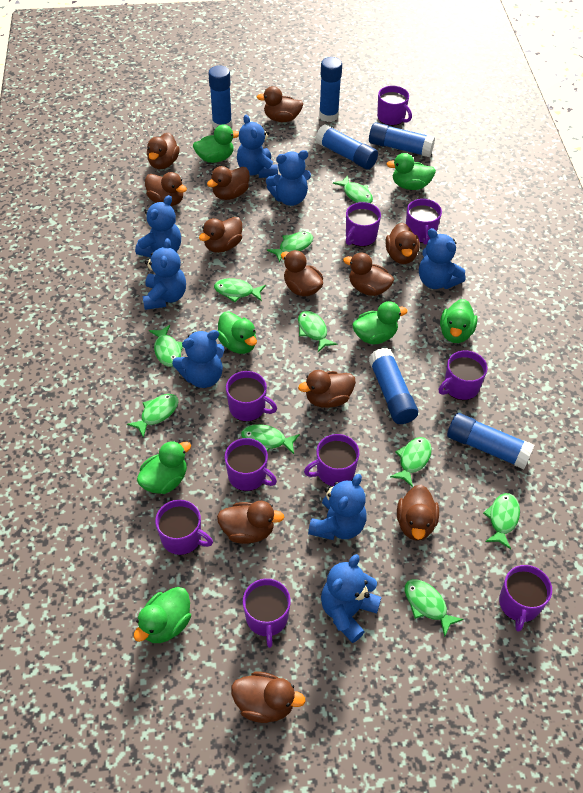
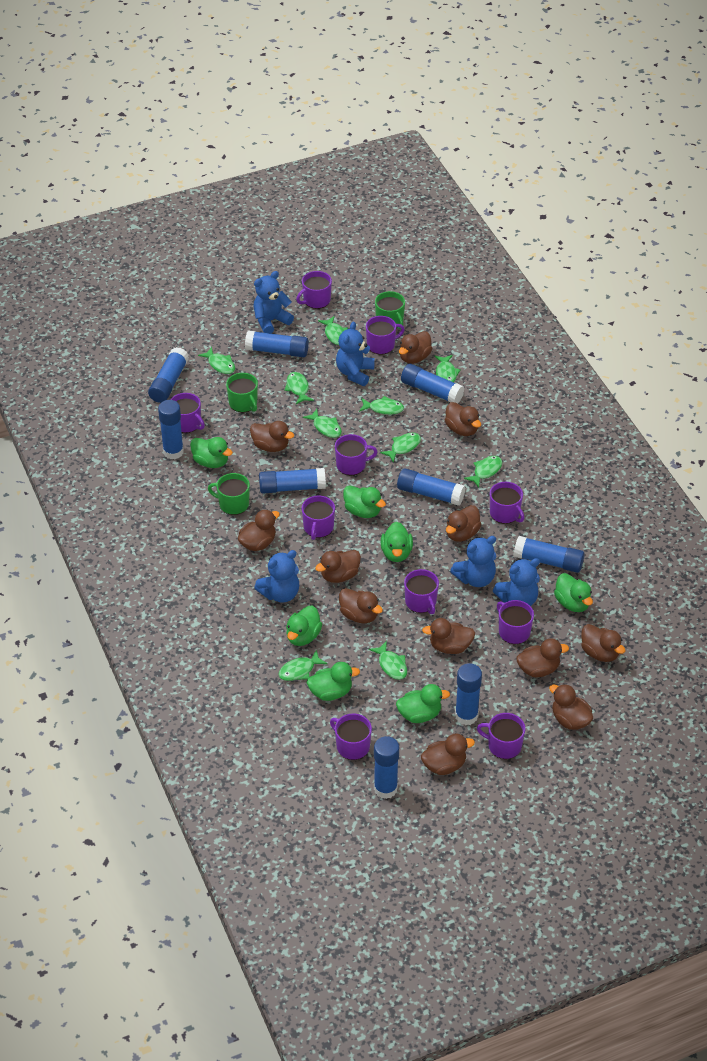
blue glue stick: [208,65,232,129] [316,124,378,169] [319,57,342,122] [369,122,435,157] [369,348,418,424] [447,413,535,469] = 6 -> [148,347,189,403] [158,400,184,459] [245,330,309,357] [259,468,326,494] [374,736,399,799] [397,468,465,506] [401,364,464,404] [455,663,482,725] [514,536,585,573] = 9
blue teddy bear: [135,195,181,258] [142,238,186,310] [172,330,225,388] [237,115,278,178] [266,150,311,206] [308,474,367,540] [321,554,381,643] [419,228,466,289] = 8 -> [253,271,294,334] [254,550,299,603] [336,322,375,386] [450,536,496,587] [493,558,540,606] = 5
green mug: none = 0 -> [208,473,250,515] [226,373,258,413] [375,291,405,329] = 3

